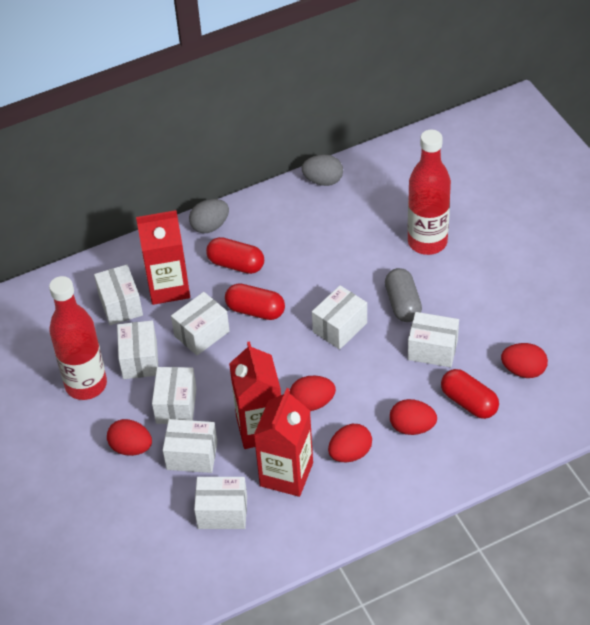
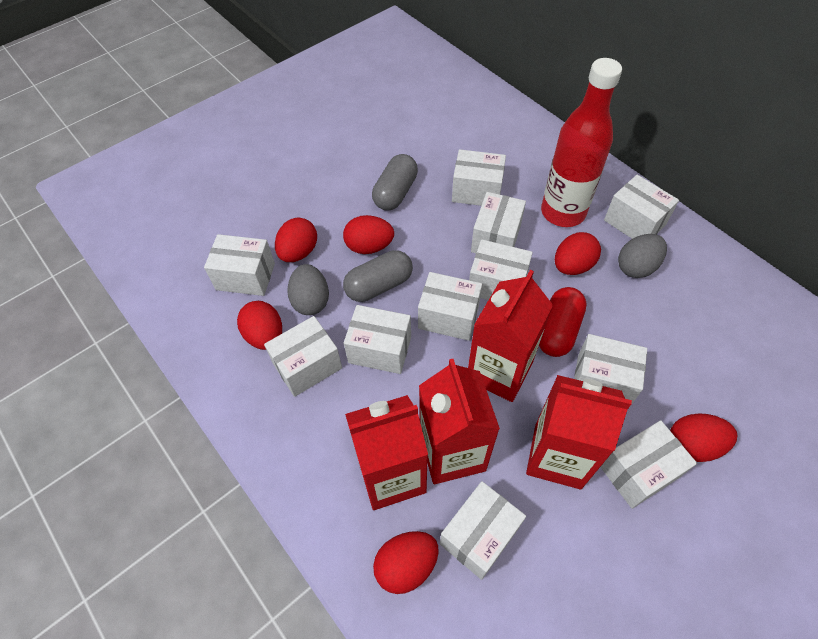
grey capsule: [385,268,422,322] = 1 -> [343,250,413,302] [372,154,418,210] = 2
red bottle: [49,276,107,400] [408,130,451,255] = 2 -> [541,58,622,227] = 1
red capsule: [206,237,264,274] [225,283,285,320] [441,369,499,419] = 3 -> [539,287,587,357] = 1
red carton: [136,210,190,305] [229,341,281,449] [254,388,313,497] = 3 -> [345,395,428,510] [419,359,500,484] [468,270,553,402] [526,375,632,489] = 4
red egg: [107,419,152,456] [290,375,336,411] [328,424,372,462] [390,399,437,435] [501,343,548,378] = 5 -> [237,301,282,350] [275,218,317,262] [343,215,394,254] [373,531,439,594] [555,232,601,275] [670,413,737,462] = 6
white box: [94,265,143,325] [117,321,158,379] [152,367,197,424] [163,419,217,473] [171,292,230,356] [194,477,247,529] [312,285,367,349] [408,312,459,367] = 8 -> [204,234,275,296] [264,316,342,397] [344,305,411,374] [418,272,482,341] [440,481,526,580] [452,149,506,206] [469,239,533,300] [471,192,526,253] [574,334,647,405] [601,420,697,509] [604,175,679,239] = 11

